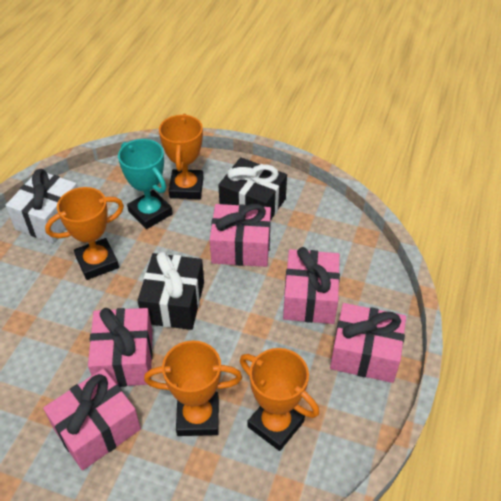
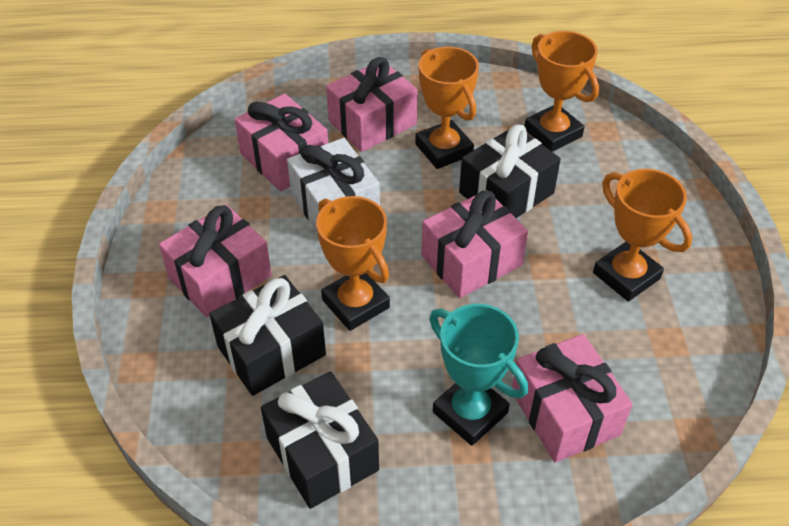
black gift: [137,251,204,330] [219,157,287,219] = 2 -> [209,275,326,396] [261,371,379,509] [459,125,561,218] = 3

